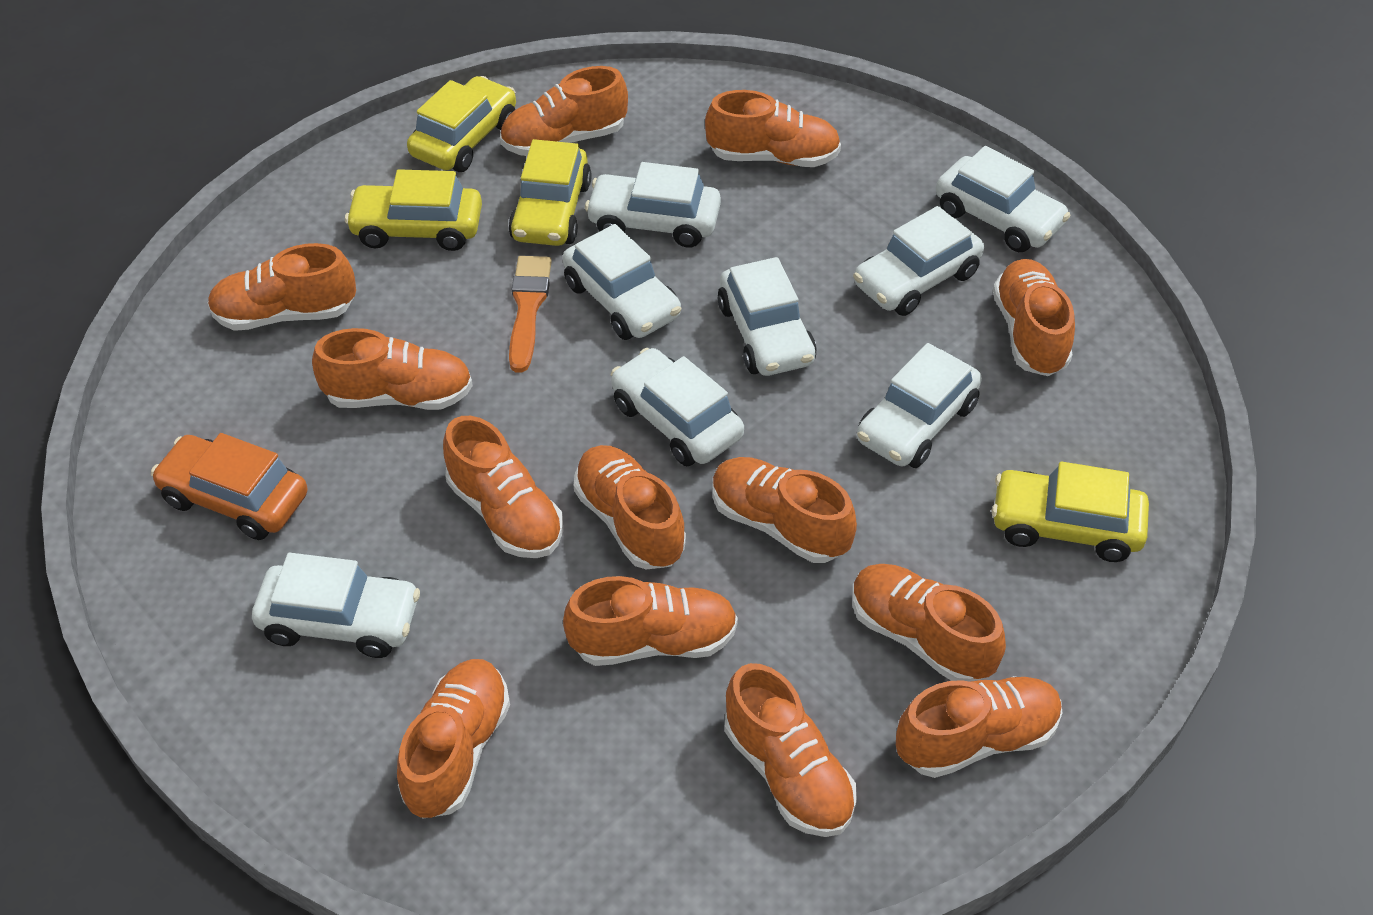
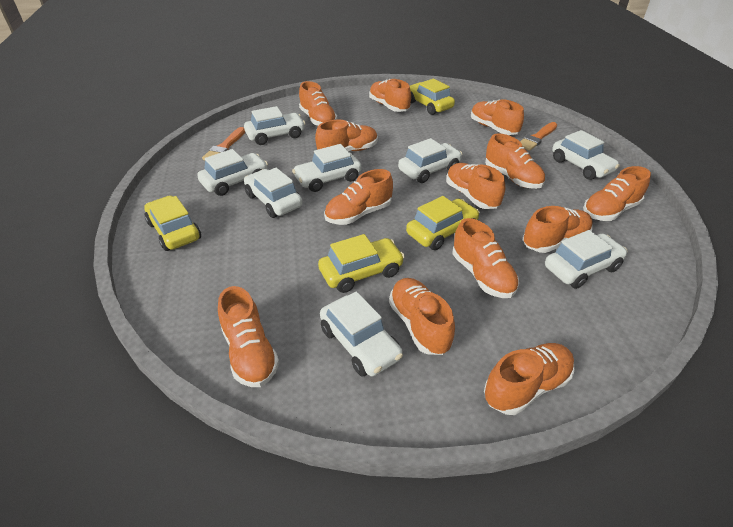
orange brush: [509,256,552,373] = 1 -> [202,127,245,160] [520,122,557,151] = 2
orange car: [151,433,308,540] = 1 -> none = 0

